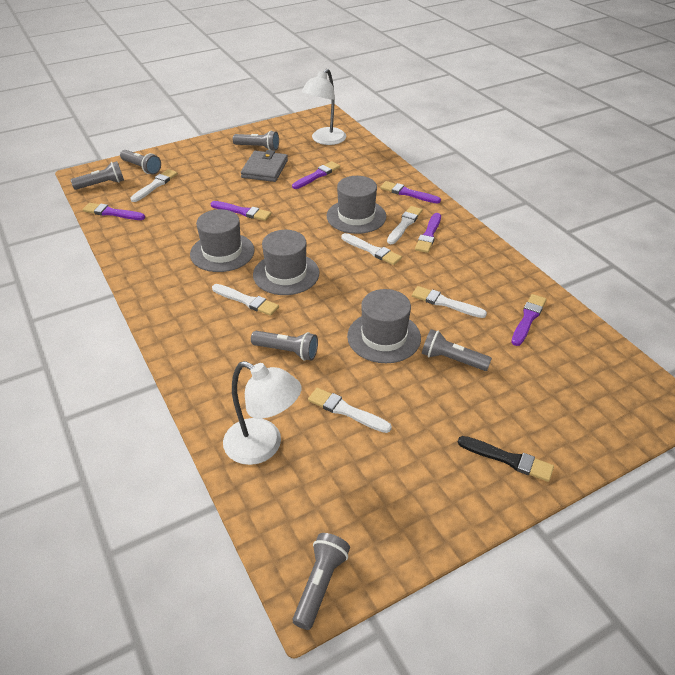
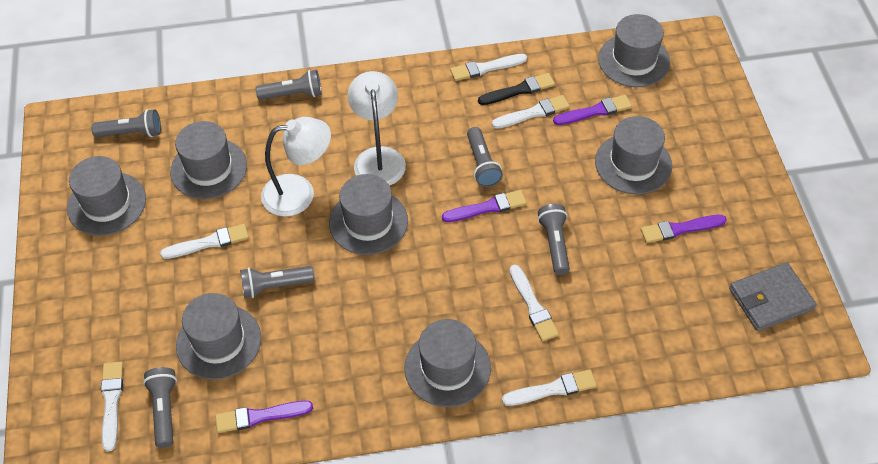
grey hat: [190,209,254,272] [253,230,319,295] [327,176,386,234] [347,289,421,363] = 4 -> [67,156,146,236] [170,121,247,199] [176,293,261,380] [329,174,408,255] [404,319,491,407] [595,116,672,194] [598,14,670,87] = 7
purple brush: [83,203,145,220] [210,201,271,221] [292,161,340,189] [380,181,441,204] [415,213,441,253] [511,294,546,346] = 6 -> [215,401,313,433] [442,190,527,222] [553,95,632,125] [641,215,727,243] = 4

